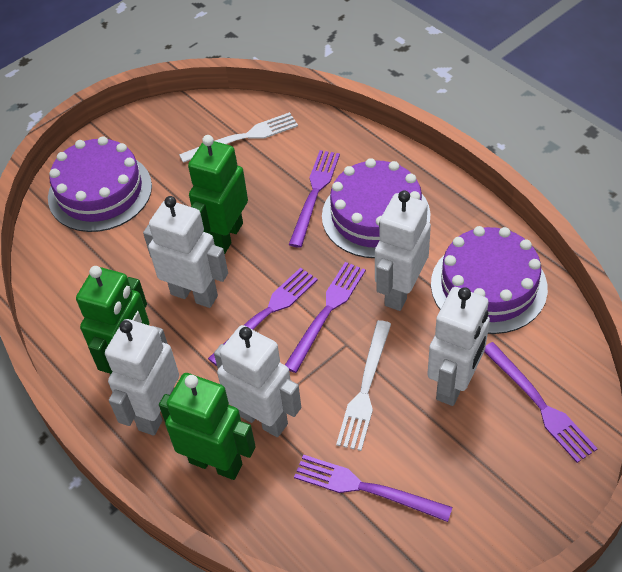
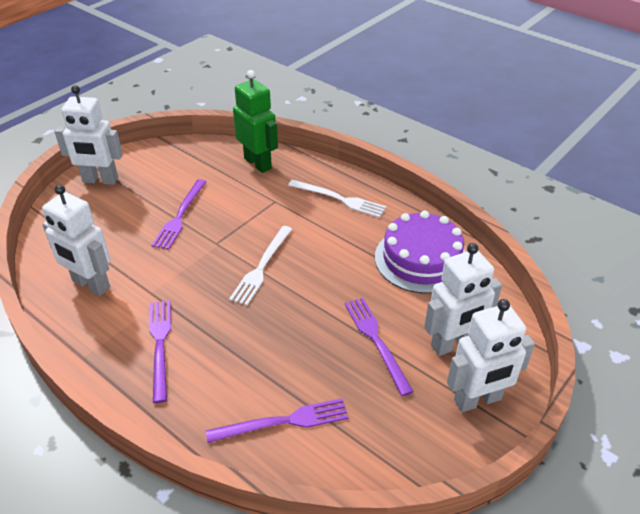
green robot: [76,266,149,375] [159,373,256,480] [188,135,248,254] = 3 -> [233,70,278,173] = 1
purple cake: [48,136,152,232] [322,158,431,258] [431,226,548,334] = 3 -> [375,211,466,294] = 1
purple fork: [208,268,318,366] [285,262,366,373] [289,150,340,248] [294,454,453,522] [484,342,598,463] = 5 -> [149,300,171,403] [152,179,206,250] [206,398,349,443] [344,298,414,396] = 4
white robot: [105,319,179,435] [143,196,228,308] [214,325,301,437] [375,190,431,311] [427,287,490,406] = 5 -> [42,184,110,296] [54,85,123,185] [424,243,502,356] [447,299,535,412] = 4

